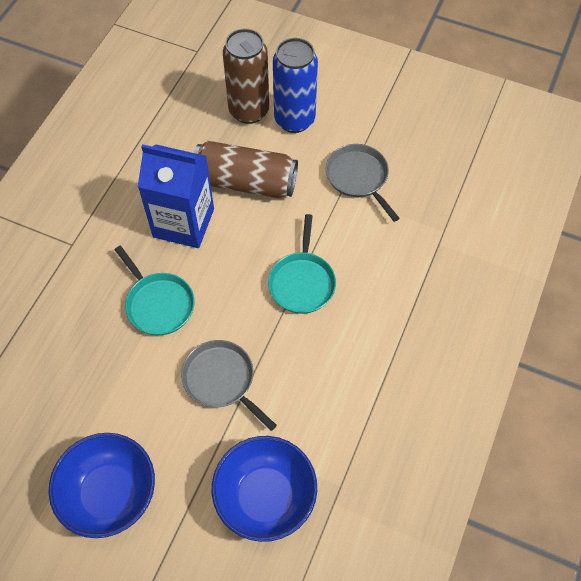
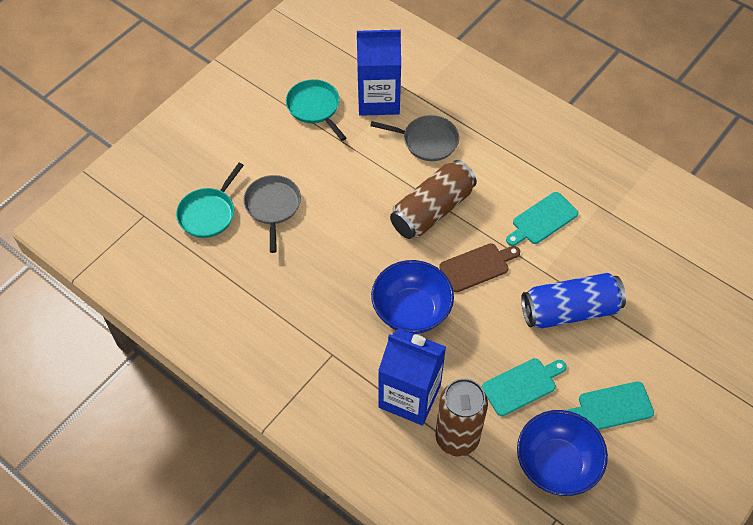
blue carton: [138,144,214,248] = 1 -> [357,29,401,116] [378,328,446,426] = 2
brown cutting board: none = 0 -> [439,243,520,293] = 1
turquoise cutting board: none = 0 -> [482,358,567,416] [506,192,578,246] [565,381,654,430] = 3

